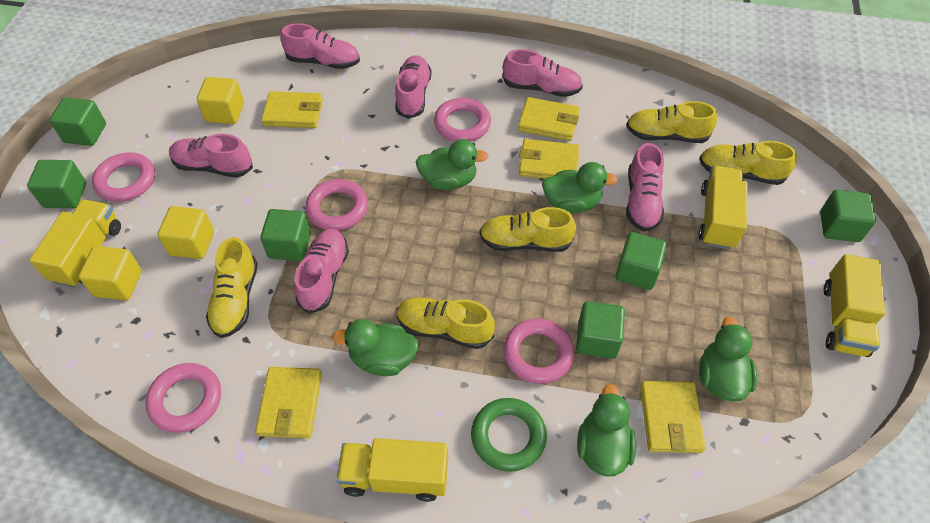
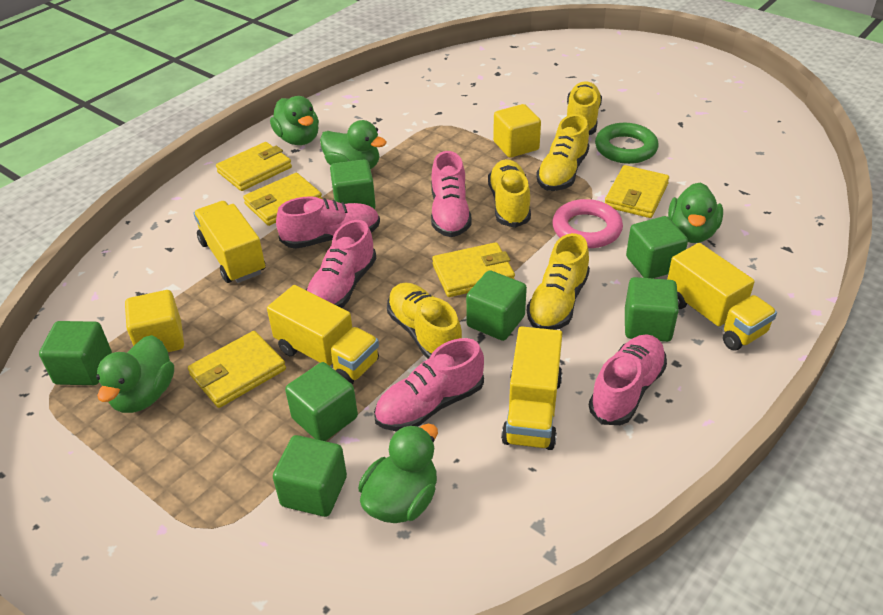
green cube: [27,160,86,208] [49,97,106,146] [260,209,311,261] [576,301,625,359] [616,232,667,290] [820,190,876,242] = 6 -> [39,321,112,385] [273,435,347,517] [285,362,358,441] [330,159,376,209] [466,270,527,341] [625,277,679,342] [626,216,688,278] = 7
pink ring: [92,152,155,202] [146,363,221,433] [305,179,368,231] [434,98,491,142] [503,318,574,384] = 5 -> [552,199,623,248] = 1
pink shoe: [169,134,253,178] [281,23,360,69] [294,229,349,314] [395,55,432,119] [502,49,583,97] [626,143,664,232] = 6 -> [276,197,380,249] [306,220,377,308] [374,338,484,432] [431,151,472,237] [589,334,667,425] = 5
yellow cube: [79,246,142,300] [158,206,214,259] [197,77,244,124] = 3 -> [125,290,184,352] [493,104,541,158] = 2

